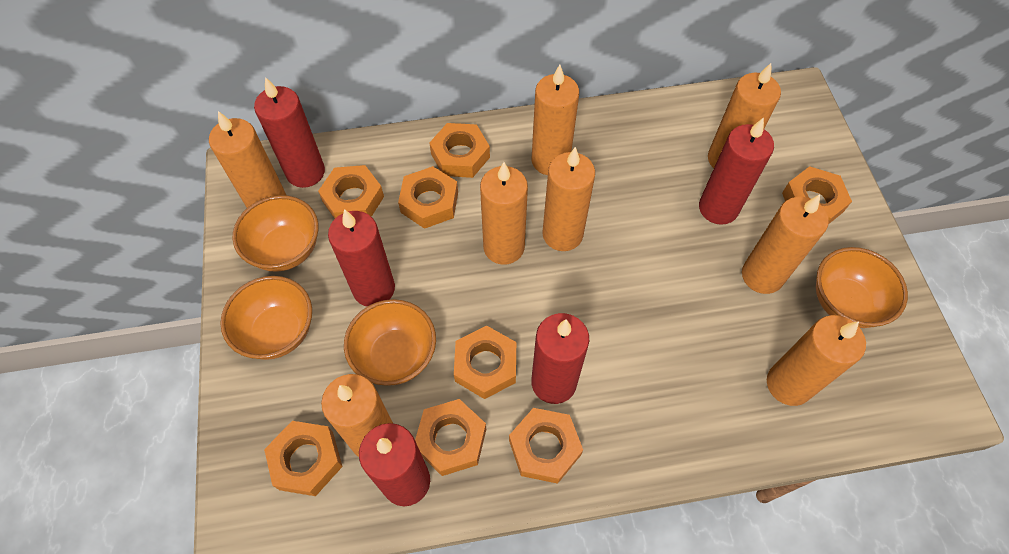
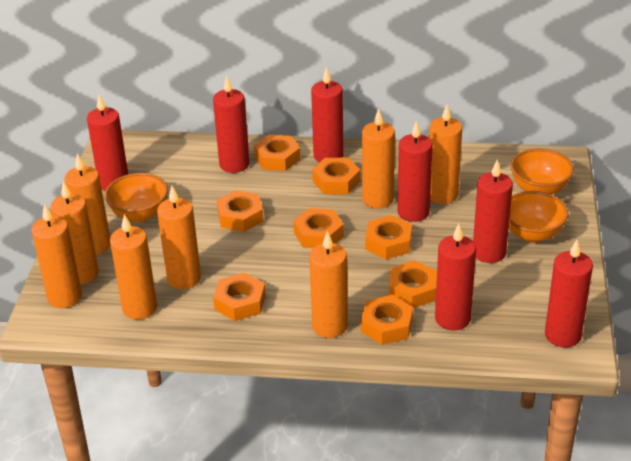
orange bowl: [220,276,312,360] [233,195,319,272] [344,299,436,386] [816,247,908,328] = 4 -> [104,173,168,222] [509,191,569,242] [510,149,574,195] = 3
red candle: [254,77,325,188] [328,209,395,306] [359,423,430,506] [531,313,589,404] [699,117,774,225] = 5 -> [87,95,128,191] [213,76,250,173] [311,67,344,162] [397,121,433,222] [435,224,476,330] [473,160,513,263] [545,240,593,348] = 7

